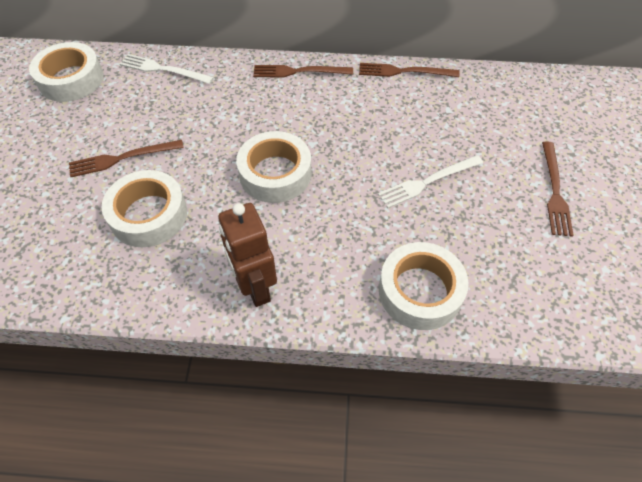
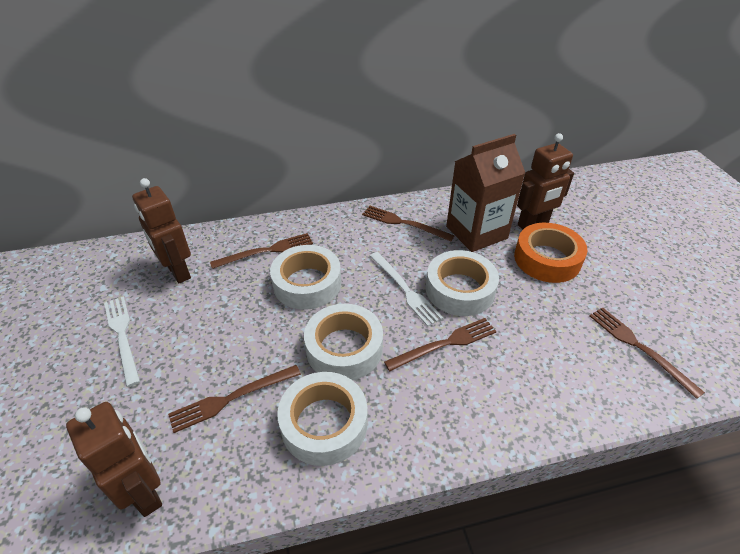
brown carton: none = 0 -> [446,134,525,252] = 1
brown fork: [69,140,184,177] [253,65,353,78] [359,63,460,77] [542,141,574,237] = 4 -> [168,365,301,433] [210,233,313,269] [362,206,455,241] [384,318,497,371] [589,307,705,399] = 5
brown robot: [218,203,277,307] = 1 -> [66,402,162,517] [132,178,191,283] [517,133,574,230] = 3
orange tape: none = 0 -> [514,223,588,283] = 1

